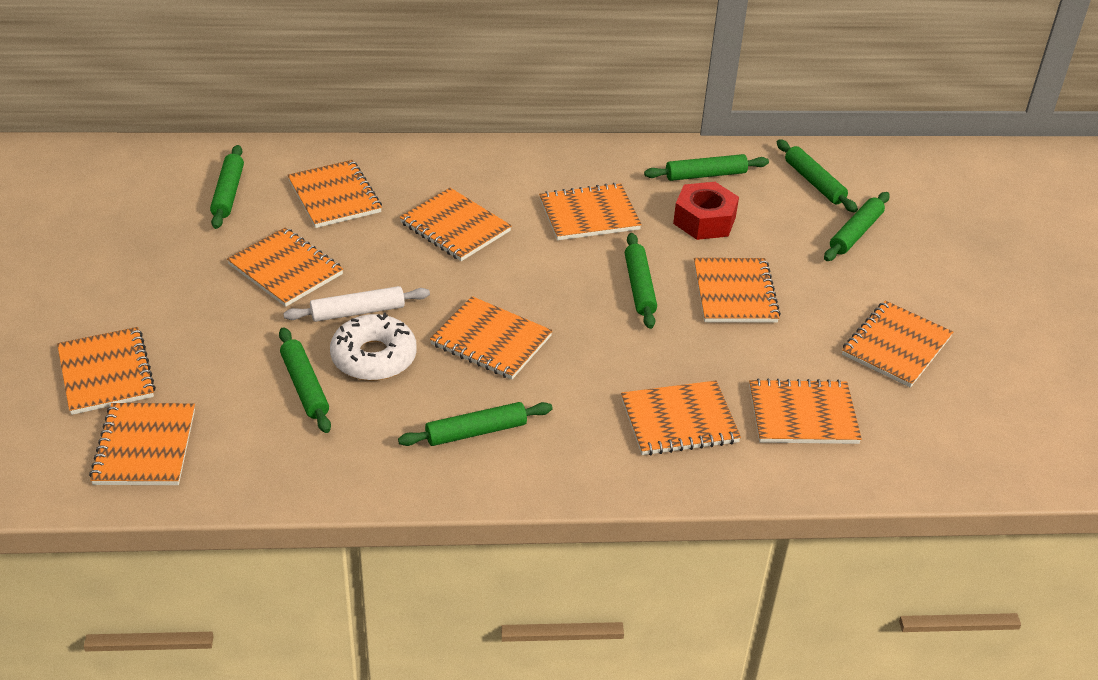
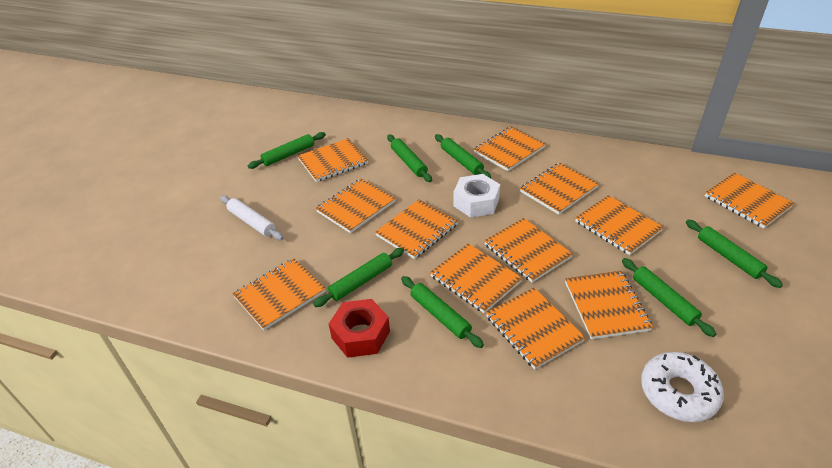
orange notebook: [57,327,156,415] [89,403,195,485] [227,228,343,307] [287,160,382,228] [399,188,512,261] [430,296,553,380] [539,183,642,240] [621,381,741,456] [694,258,781,323] [749,378,862,444] [842,301,953,388] = 11 -> [233,258,326,330] [298,138,368,182] [316,179,396,233] [375,199,458,259] [430,243,523,313] [474,127,546,171] [484,218,573,283] [486,288,586,369] [520,163,599,215] [565,271,653,339] [575,195,664,255] [705,173,794,228] = 12
white nut: none = 0 -> [453,174,500,218] = 1

